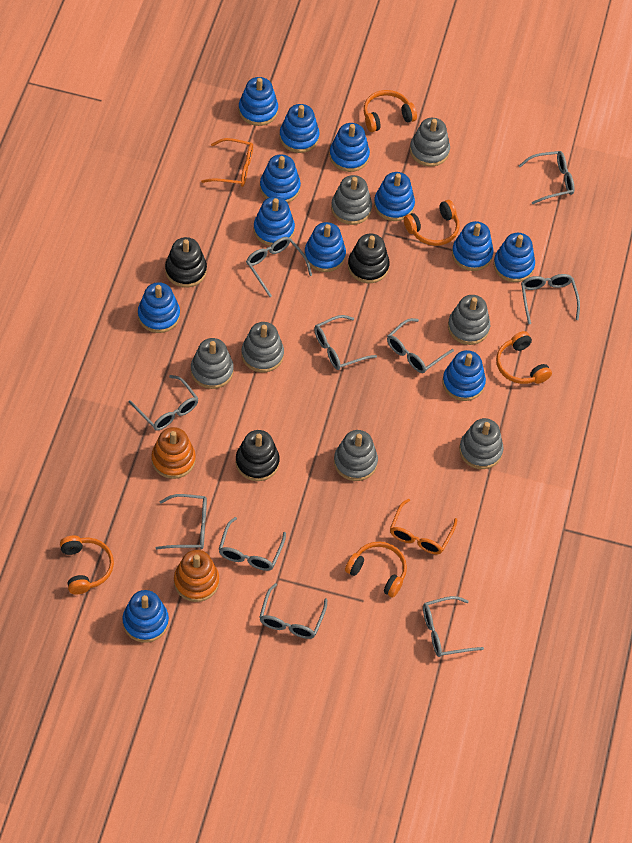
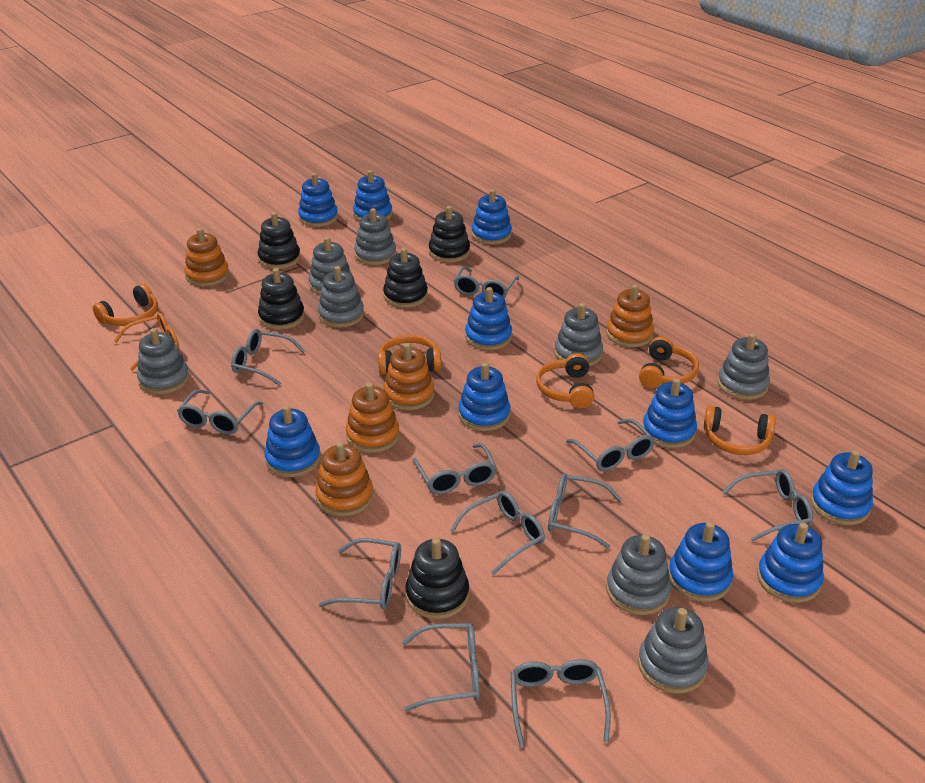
black stacking toy: [165,237,207,287] [236,430,280,481] [348,233,390,283] = 3 -> [258,212,301,269] [258,268,305,330] [383,248,428,308] [405,538,469,619] [429,206,470,263] = 5
blue stacking toy: [122,590,169,643] [138,282,180,333] [239,77,278,126] [254,197,295,246] [260,154,301,203] [279,104,320,153] [304,222,346,272] [329,123,370,172] [374,172,415,221] [442,350,486,401] [452,221,494,271] [493,233,535,282] = 12 -> [265,405,321,477] [298,173,338,227] [353,170,392,221] [458,362,510,431] [465,287,512,350] [471,189,512,245] [643,378,697,448] [669,522,733,602] [757,522,824,603] [811,450,873,525] = 10
grey glasses: [129,375,199,431] [155,494,207,550] [219,517,286,571] [246,237,312,297] [259,583,327,639] [314,315,377,370] [387,318,454,373] [423,596,484,657] [519,151,574,204] [521,274,580,324] = 10 -> [177,389,263,435] [231,329,306,386] [319,538,401,609] [402,623,480,711] [412,443,497,494] [450,491,545,575] [454,266,519,298] [511,659,611,747] [548,474,622,549] [566,419,655,471] [722,469,813,542] = 11
grey stacking toy: [191,338,234,389] [241,322,284,372] [331,175,372,225] [334,430,378,481] [410,118,450,167] [448,295,490,345] [459,418,504,469] = 7 -> [137,328,189,394] [309,237,352,295] [318,266,364,328] [354,208,396,265] [554,303,603,366] [606,534,671,615] [638,607,709,694] [717,333,770,400] = 8
orange glasses: [201,138,253,187] [390,498,457,554] = 2 -> [114,313,180,371] = 1
orange stacking toy: [151,427,196,479] [174,550,219,602] = 2 -> [185,228,229,286] [315,442,373,516] [346,383,399,453] [383,343,434,410] [606,284,654,347] = 5

